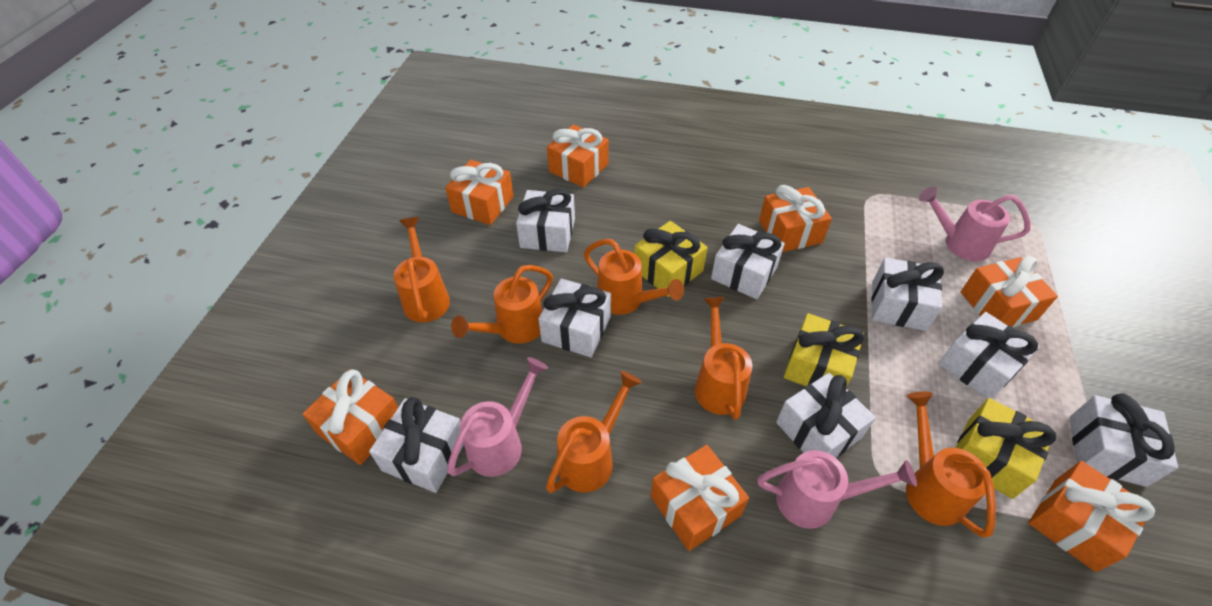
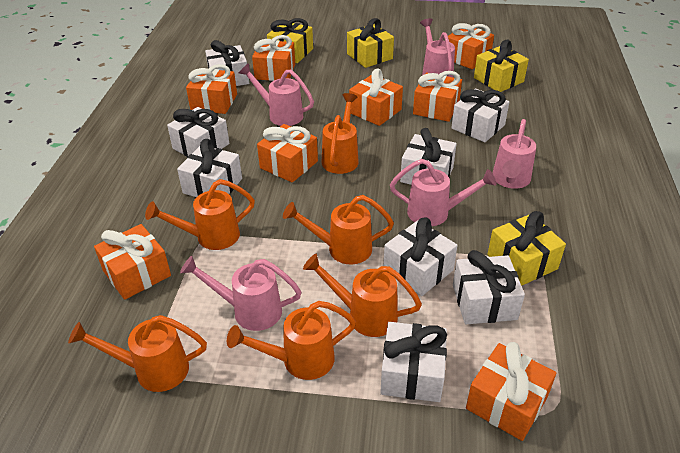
orange gift: [302,369,398,465] [445,160,514,225] [547,124,609,188] [651,445,749,551] [759,185,832,252] [961,256,1058,327] [1028,461,1155,572] = 7 -> [94,224,171,300] [186,64,237,114] [252,35,295,81] [257,124,318,183] [349,69,403,126] [413,71,462,122] [448,23,494,69] [466,342,556,441] = 8
pink watering can: [447,357,548,477] [757,450,917,529] [919,187,1031,261] = 3 -> [180,256,302,331] [239,63,314,126] [390,159,496,226] [420,18,455,77] [492,119,536,189] = 5
yellow gift: [634,221,707,297] [784,313,864,386] [956,398,1056,499] = 3 -> [267,18,313,63] [347,18,394,68] [474,40,529,92] [487,211,566,286] = 4

